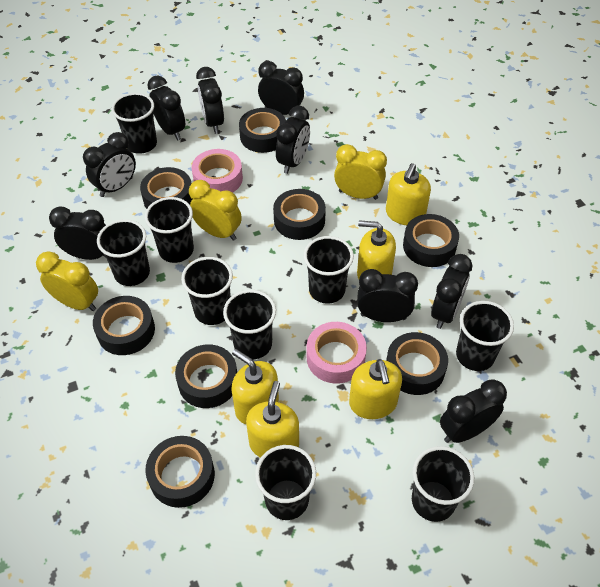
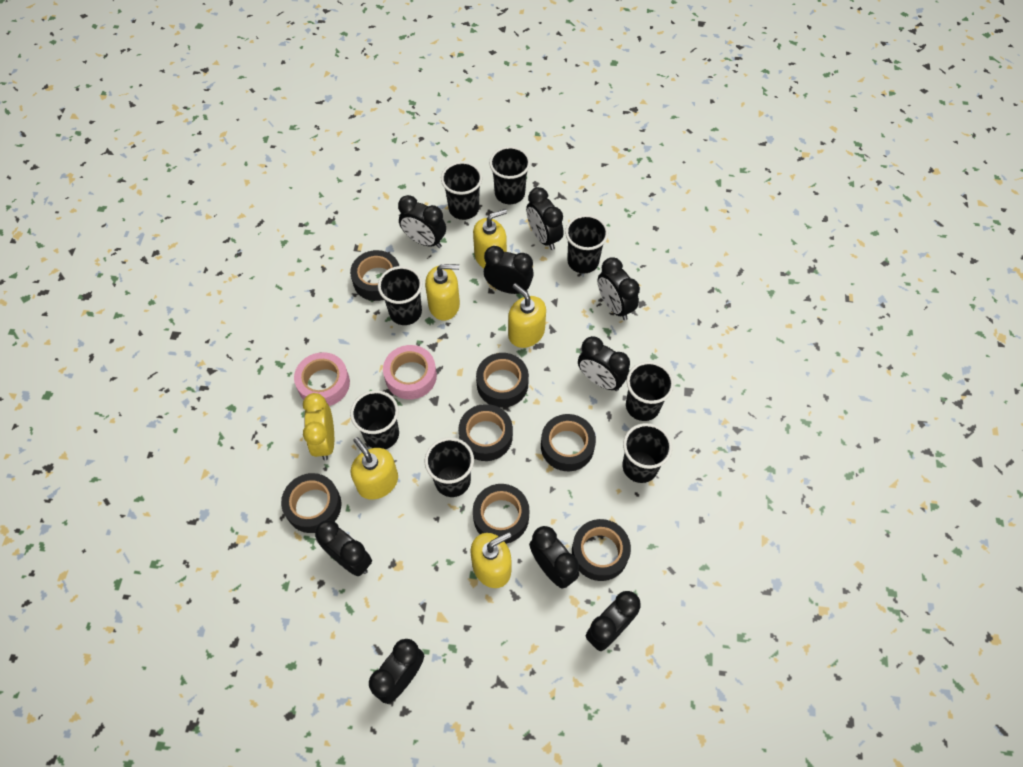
black cup: [97,219,150,286] [112,93,157,154] [145,197,194,263] [181,257,233,325] [223,290,276,359] [255,445,316,520] [304,236,354,304] [412,446,474,522] [456,301,514,371] = 9 -> [350,390,399,449] [378,266,422,325] [425,437,474,497] [441,161,482,220] [489,146,531,204] [565,215,608,273] [622,423,672,483] [626,361,674,421] = 8
black tape: [93,296,155,355] [140,167,193,209] [145,436,215,508] [175,344,237,408] [239,108,286,153] [273,189,326,240] [386,332,448,395] [403,214,459,267] = 8 -> [281,473,341,533] [350,250,399,301] [458,404,513,461] [473,484,529,544] [476,353,529,408] [541,414,596,471] [572,519,631,581] = 7
yellow clock: [36,251,98,311] [189,180,242,241] [334,144,387,200] = 3 -> [303,393,334,460] = 1

